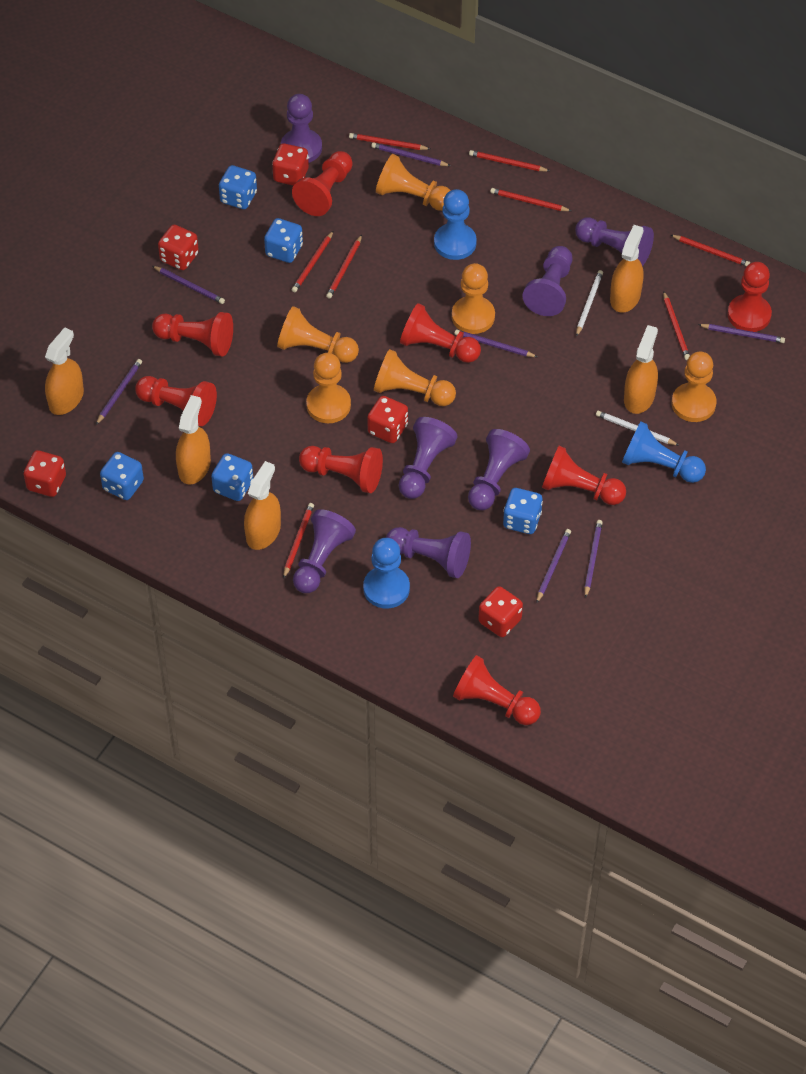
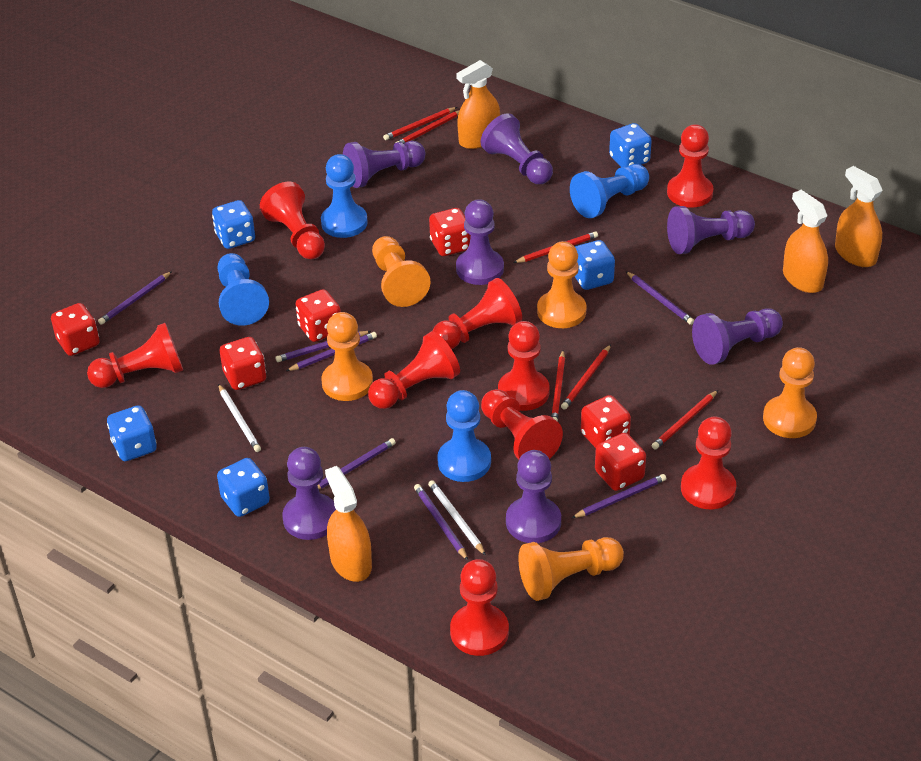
blue pawn: [363,538,410,608] [434,189,477,260] [622,421,706,483] = 3 -> [217,253,269,326] [321,154,368,238] [437,390,491,482] [570,164,649,218] = 4
orange pawn: [277,306,359,363] [306,353,351,423] [374,349,456,406] [376,154,451,211] [452,263,495,334] [672,351,717,422] = 6 -> [322,312,373,401] [372,236,430,307] [518,537,624,601] [537,241,586,328] [763,347,817,438] = 5
orange spray bottle: [45,327,84,415] [176,395,211,485] [244,461,281,550] [610,225,644,313] [624,325,658,414] = 5 -> [325,466,372,582] [456,60,500,149] [783,190,828,293] [835,166,883,267] = 4
red dice: [24,450,66,497] [158,225,199,270] [272,143,309,186] [367,396,408,443] [478,586,523,637] = 5 -> [51,303,100,356] [220,337,266,390] [296,289,341,342] [429,208,471,256] [581,395,631,448] [595,433,646,491] = 6
red pawn: [135,376,217,426] [152,312,233,356] [292,151,353,216] [299,446,383,493] [400,303,481,363] [453,655,541,725] [542,446,626,505] [728,262,772,332] = 8 -> [87,323,183,388] [260,182,325,259] [368,331,460,409] [433,278,522,349] [450,559,509,656] [481,389,563,460] [498,321,550,411] [667,124,714,208] [681,417,736,509] = 9
red pencil: [283,503,314,579] [292,231,333,292] [326,235,362,298] [349,133,430,150] [469,150,550,171] [490,188,571,211] [663,291,690,360] [671,235,750,266] = 8 -> [383,107,457,140] [395,110,460,144] [513,231,598,263] [551,350,565,422] [561,344,611,410] [652,390,718,449] = 6

